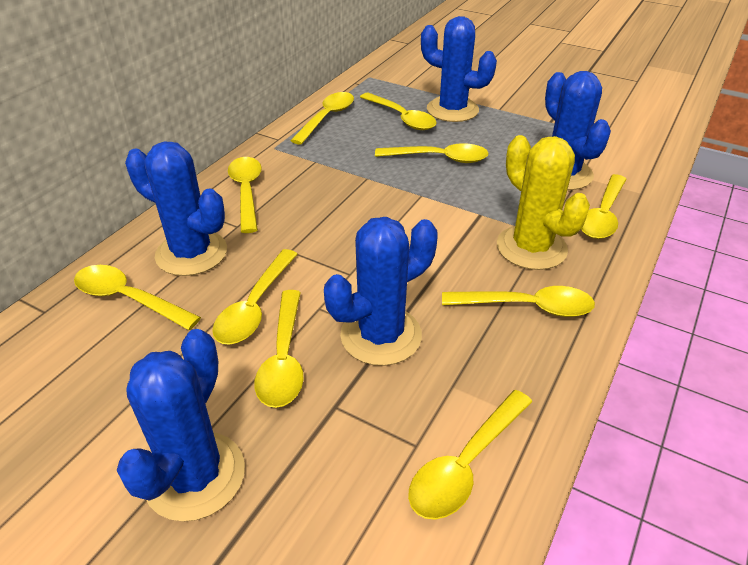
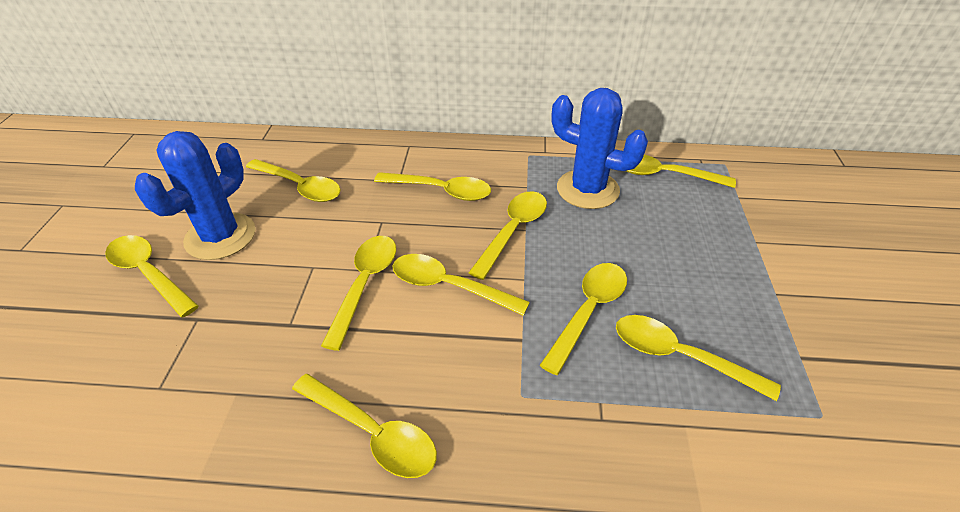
blue cactus: [116,329,245,522] [125,141,227,276] [324,217,438,366] [421,16,497,122] [545,71,611,190] = 5 -> [135,131,255,260] [552,88,648,209] = 2
yellow cactus: [497,135,590,270] = 1 -> none = 0

